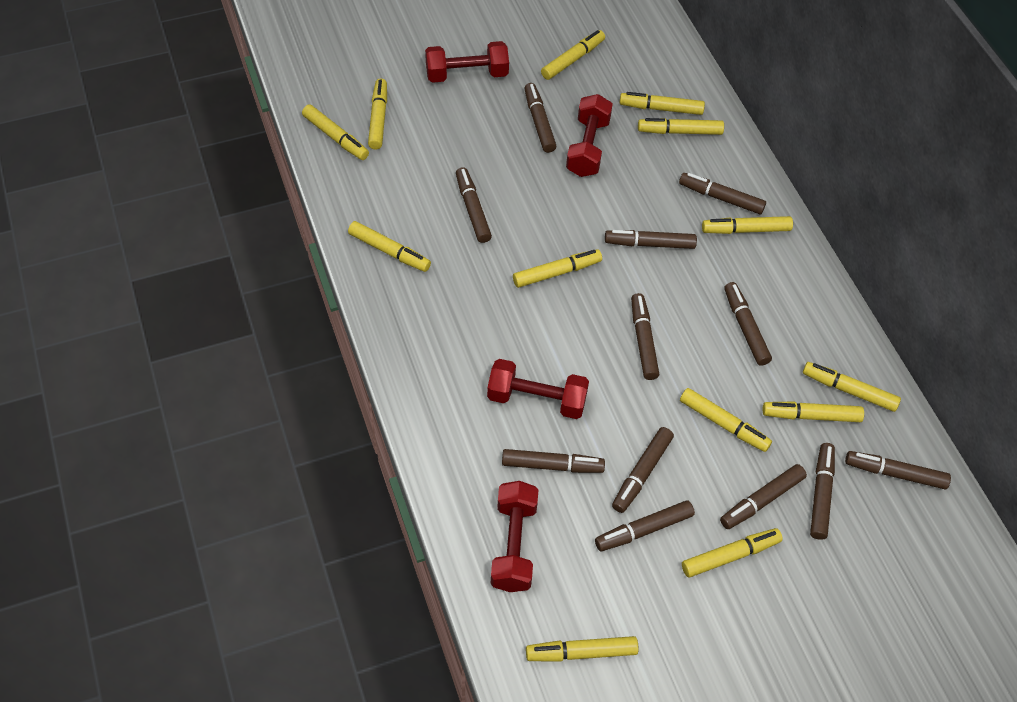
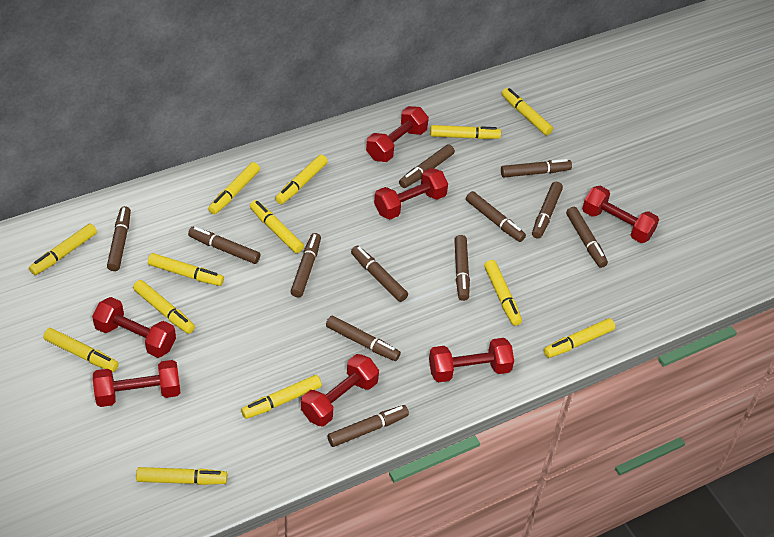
red dumbbell: [425,41,509,83] [487,359,589,419] [491,481,538,592] [566,94,613,177] = 4 -> [92,297,176,358] [93,360,181,407] [301,354,379,426] [366,106,429,162] [374,168,448,219] [429,338,514,383] [582,186,659,243] = 7

